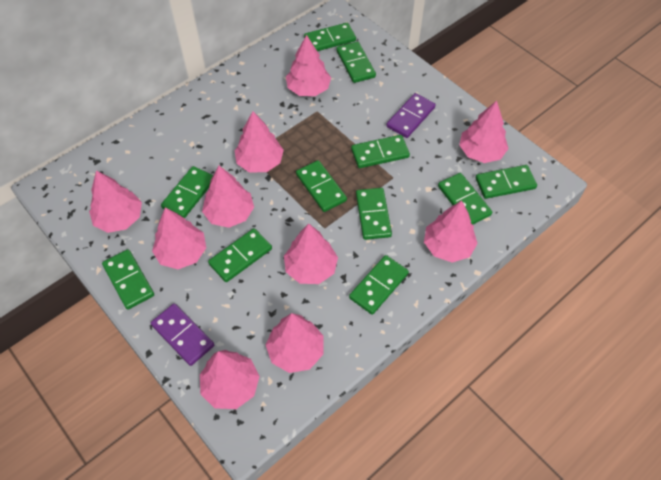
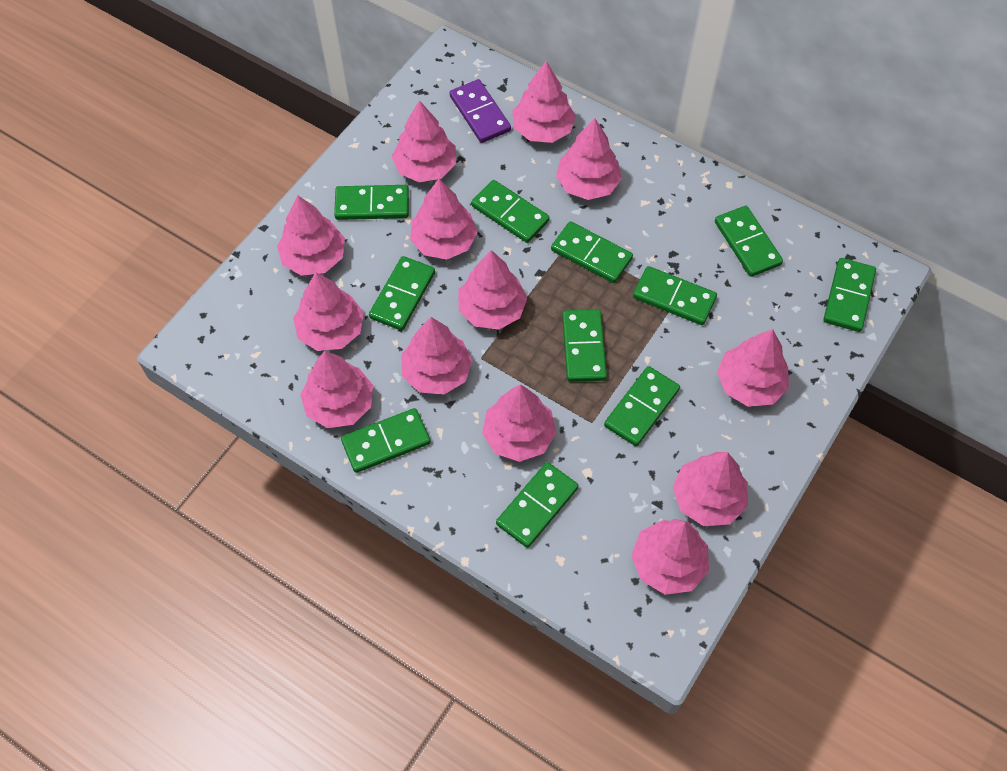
pink tree: [89,171,142,233] [152,207,206,269] [200,350,260,409] [202,166,254,228] [234,111,284,172] [266,313,323,373] [284,224,338,284] [286,35,331,96] [424,200,478,263] [459,101,509,163] = 10 -> [277,196,345,276] [293,272,364,351] [300,351,373,428] [392,100,456,182] [401,317,473,395] [410,179,477,259] [458,250,527,330] [482,384,556,462] [512,61,576,143] [556,118,622,200] [631,519,709,595] [672,452,748,526] [717,329,789,407] = 13
purple domino: [151,303,214,366] [386,93,436,138] = 2 -> [450,79,511,143] = 1

